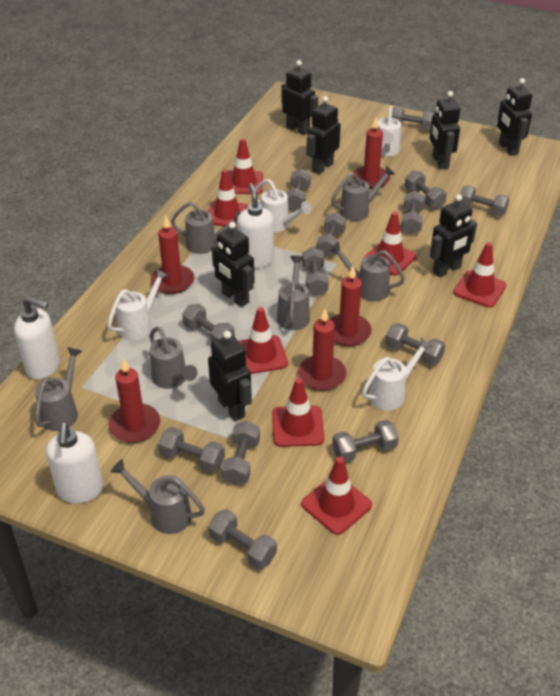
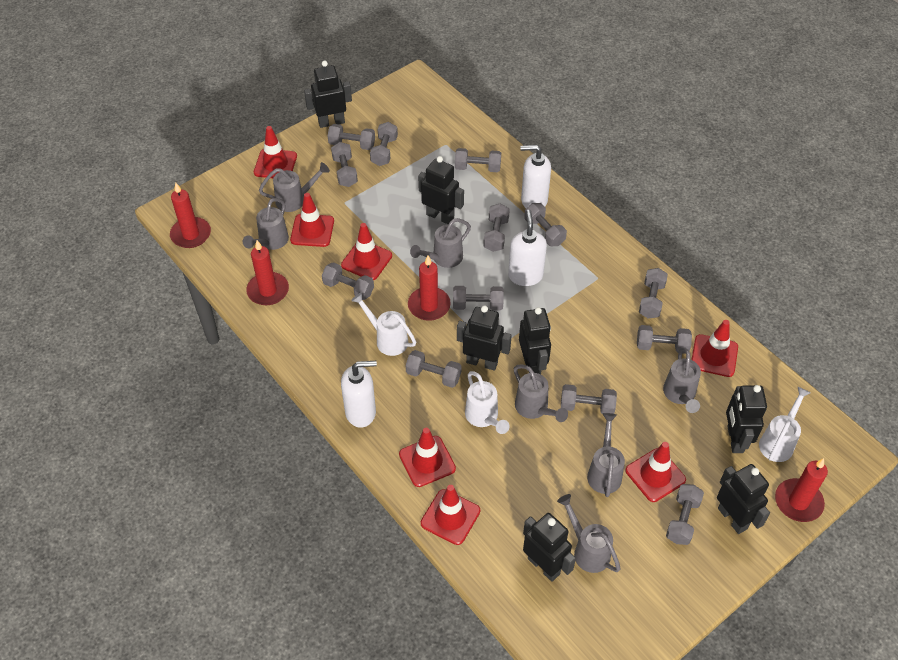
red candle: [108,358,160,443] [151,216,195,294] [298,308,347,391] [330,266,372,346] [352,117,390,189] = 5 -> [170,182,211,248] [246,240,289,305] [408,256,451,321] [775,458,828,522] = 4
white watering can: [107,269,168,340] [255,179,312,232] [362,338,433,410] [377,106,401,156] = 4 -> [351,292,416,356] [465,371,510,434] [759,387,811,462] = 3

